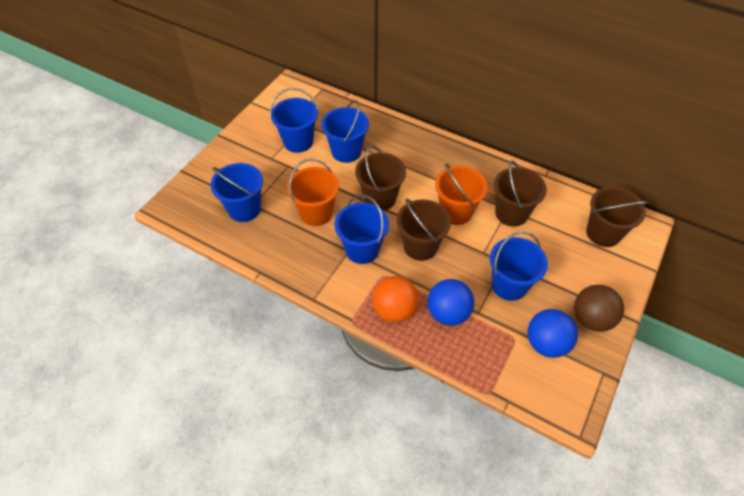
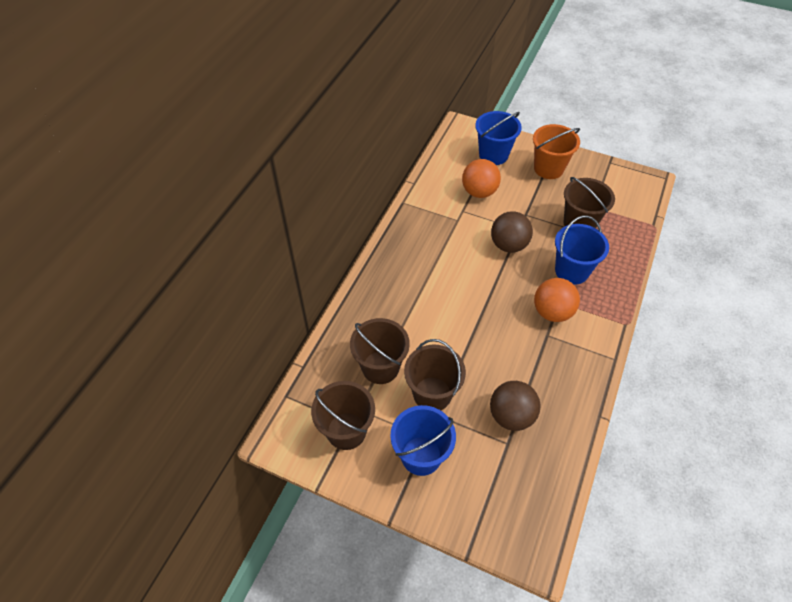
blue ball: [427,279,474,326] [528,309,578,358] = 2 -> none = 0
blue bucket: [211,163,263,222] [270,88,318,153] [321,100,369,163] [335,195,389,264] [490,231,548,301] = 5 -> [390,405,456,476] [475,111,522,165] [555,216,609,285] = 3
brown ball: [574,285,624,332] = 1 -> [490,381,541,431] [491,211,533,253] = 2
orange ball: [372,276,419,322] = 1 -> [462,159,501,198] [534,278,580,322] = 2
orange bucket: [287,158,339,226] [435,163,487,225] = 2 -> [533,124,580,179] = 1

